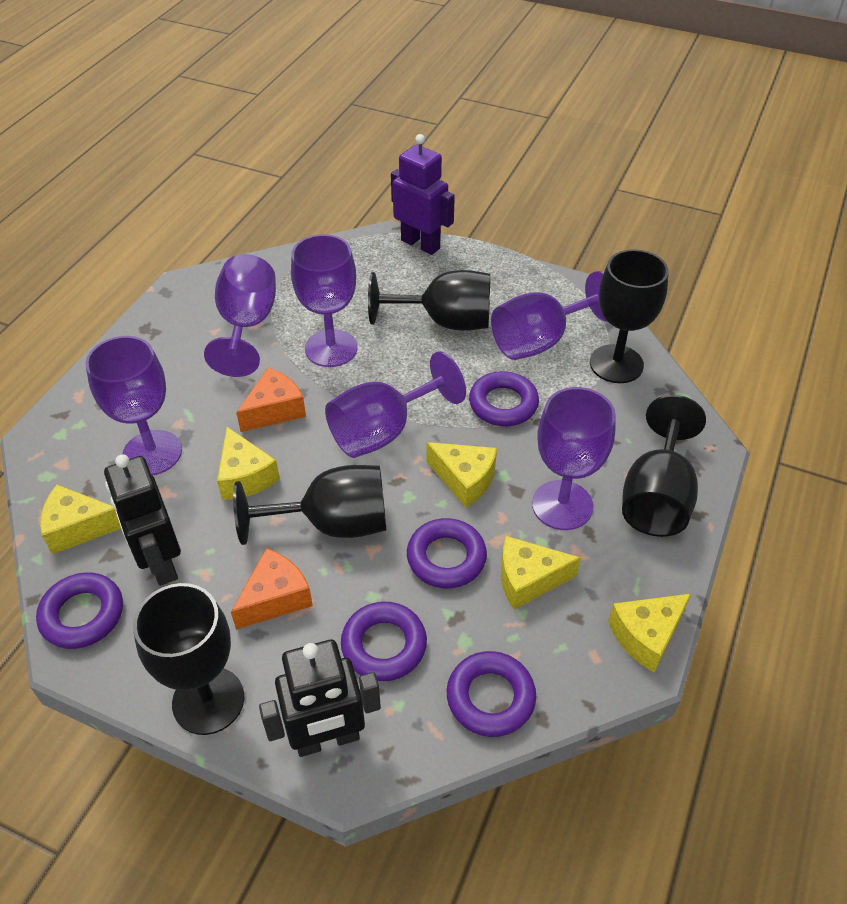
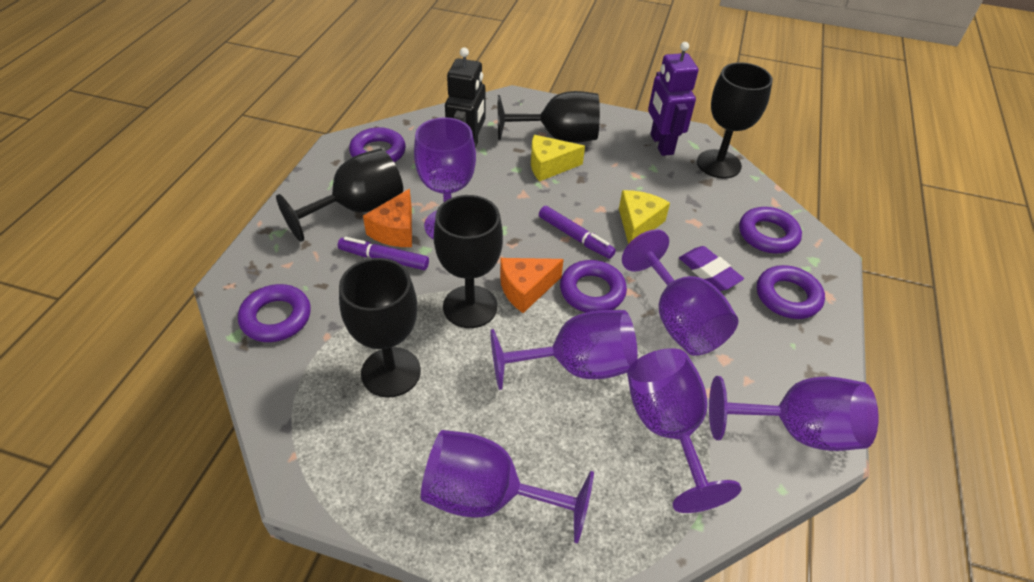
black robot: [104,454,181,586] [259,640,381,757] = 2 -> [445,47,485,148] = 1
purple eraser: none = 0 -> [679,246,744,291] = 1
purple marker: none = 0 -> [338,237,429,270] [539,206,616,259] = 2
yellow cheese: [40,485,121,554] [217,427,280,500] [426,442,497,508] [501,536,581,610] [608,593,692,673] = 5 -> [531,135,585,182] [619,190,670,244] = 2

